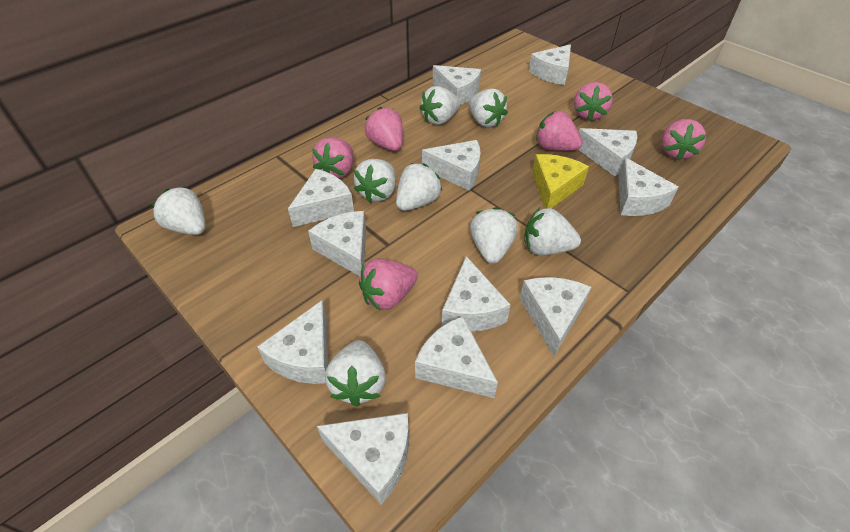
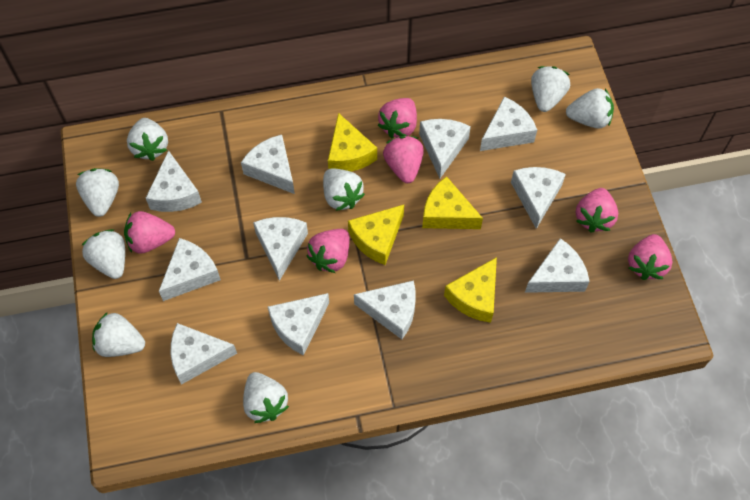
white cheese: [257,300,328,384] [288,169,354,227] [308,211,366,276] [317,413,409,505] [415,316,498,398] [422,140,481,191] [433,65,481,105] [442,256,511,331] [520,277,591,356] [529,44,571,85] [578,128,637,176] [618,158,678,216] = 12 -> [146,150,202,212] [159,238,221,301] [171,323,237,385] [241,135,295,194] [253,217,308,281] [268,293,329,355] [354,280,416,339] [419,119,471,179] [480,97,537,151] [511,167,566,229] [525,238,590,293] = 11
yellow cheese: [532,154,589,208] = 1 -> [328,113,377,172] [348,205,404,265] [422,176,483,229] [444,257,497,323] = 4

